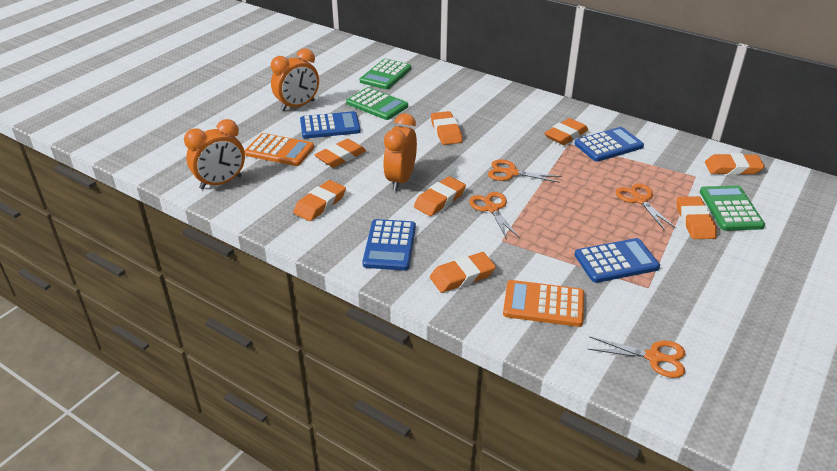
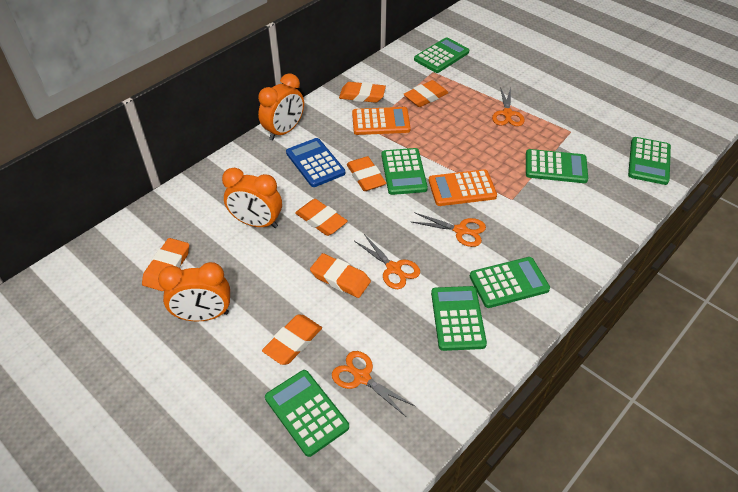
blue calculator: [300,111,361,139] [362,219,416,270] [574,127,644,162] [575,238,660,283] = 4 -> [286,138,345,187] = 1
green calculator: [346,87,408,120] [360,59,411,89] [700,186,765,231] = 3 -> [265,370,349,457] [381,148,428,195] [414,37,469,73] [431,286,487,351] [470,257,550,308] [526,149,588,183] [628,137,671,185] = 7
orange eraser: [293,180,346,221] [315,139,366,168] [414,176,466,216] [430,252,496,293] [431,111,463,145] [544,118,588,145] [677,196,717,239] [705,153,765,175] = 8 -> [142,238,189,291] [262,315,322,365] [295,199,348,236] [310,253,371,298] [339,82,386,103] [347,156,386,191] [404,80,448,107] = 7

